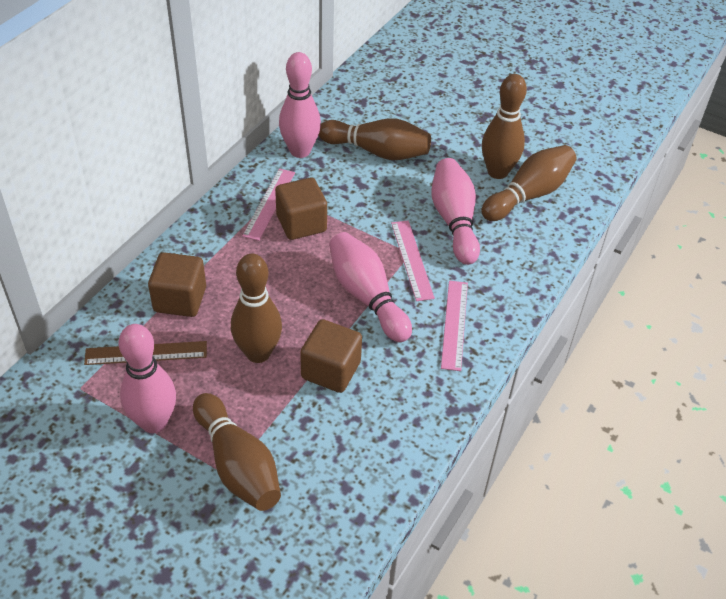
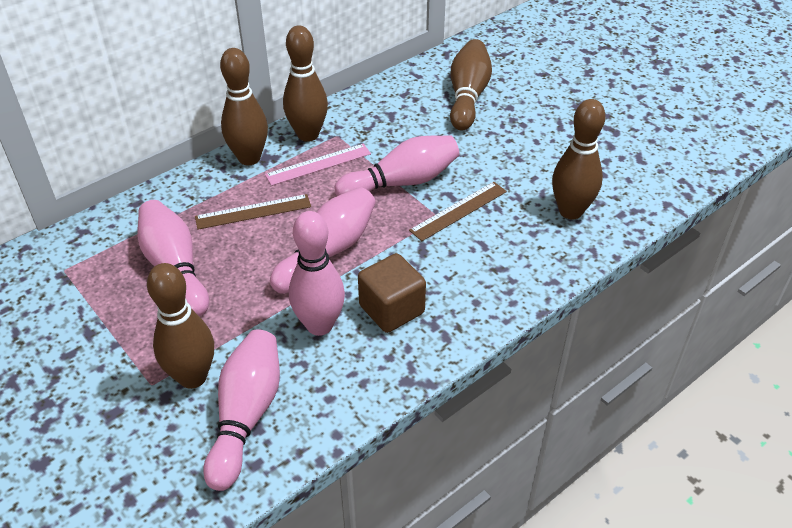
brown cube: [148,252,206,317] [275,178,327,240] [300,319,362,393] = 3 -> [358,253,426,333] = 1
brown ruler: [84,341,207,365] = 1 -> [195,194,311,230] [409,182,507,241] = 2
pink bowling pin: [119,324,176,433] [279,52,321,158] [329,232,412,342] [432,158,480,265] = 4 -> [138,200,209,316] [203,329,280,491] [270,187,376,294] [289,211,345,336] [335,135,459,196] = 5
pink ruler: [242,168,295,241] [391,220,435,301] [441,281,468,371] = 3 -> [265,143,371,186] = 1

